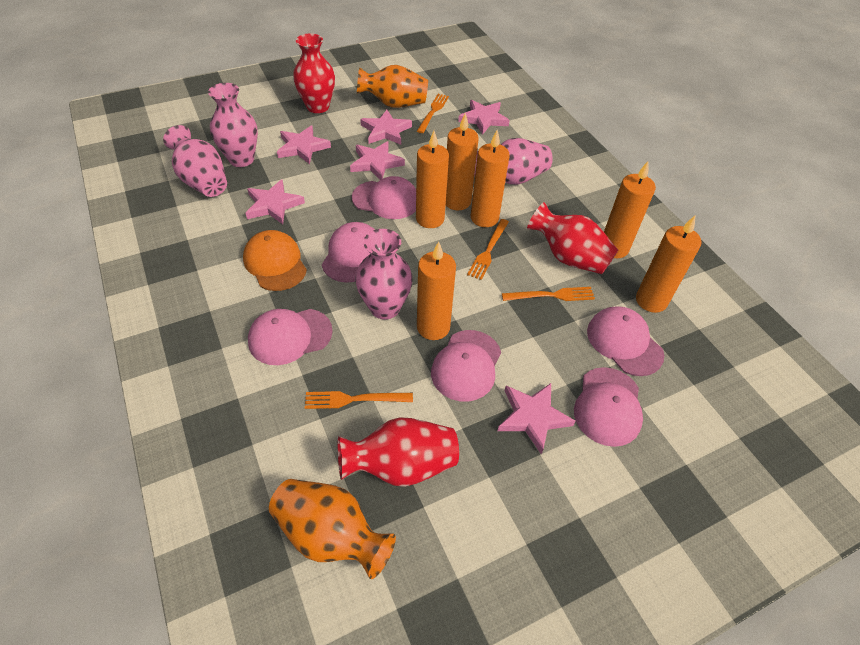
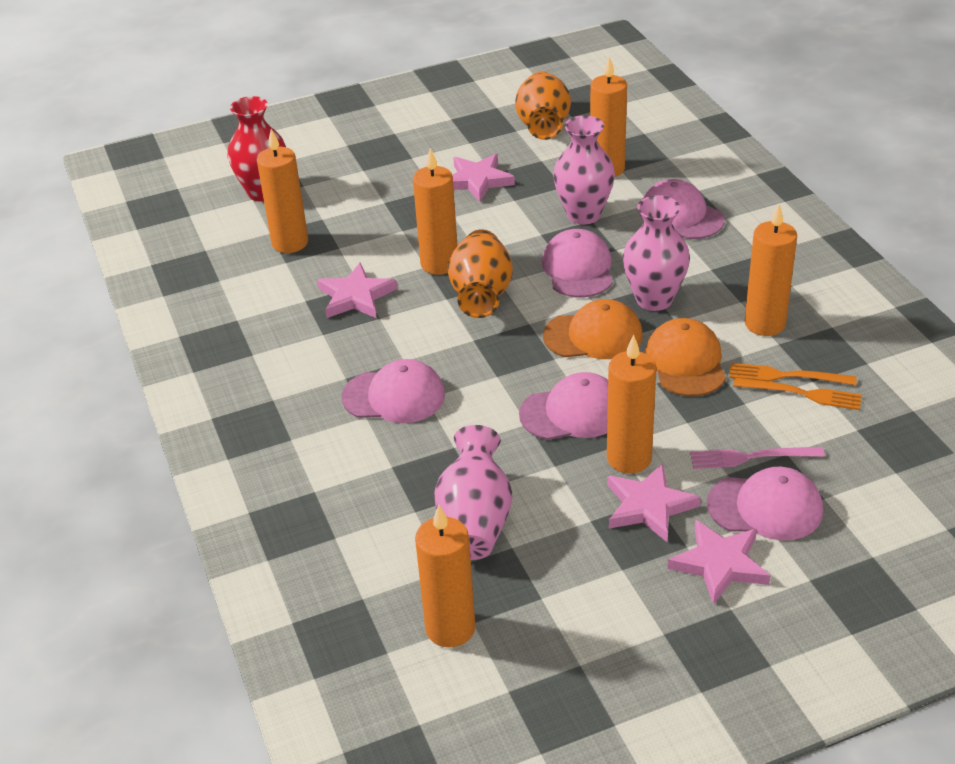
orange cap: [243,230,307,291] = 1 -> [543,299,643,359] [645,318,726,396] = 2
orange fork: [305,391,413,409] [417,94,449,133] [467,219,509,280] [502,287,595,301] = 4 -> [729,363,856,385] [733,378,862,410] = 2
pink cap: [248,309,333,365] [322,222,375,282] [352,176,416,219] [431,330,501,402] [574,367,643,447] [587,306,664,376] = 6 -> [342,359,445,423] [519,372,608,440] [542,229,613,297] [640,179,724,239] [707,467,823,540] = 5
pink fork: none = 0 -> [690,447,825,469] = 1
pink star: [246,179,305,224] [277,125,331,164] [350,141,405,180] [360,110,412,145] [458,100,510,135] [498,383,576,454] = 6 -> [317,263,397,318] [452,154,515,202] [607,463,701,543] [667,519,771,605] = 4
pink vase: [163,125,227,197] [208,83,258,167] [355,229,412,320] [474,138,553,185] = 4 -> [434,425,513,560] [553,115,615,225] [623,195,690,311] = 3
red vase: [293,33,335,113] [338,417,459,487] [527,202,618,274] = 3 -> [228,96,286,202] = 1

